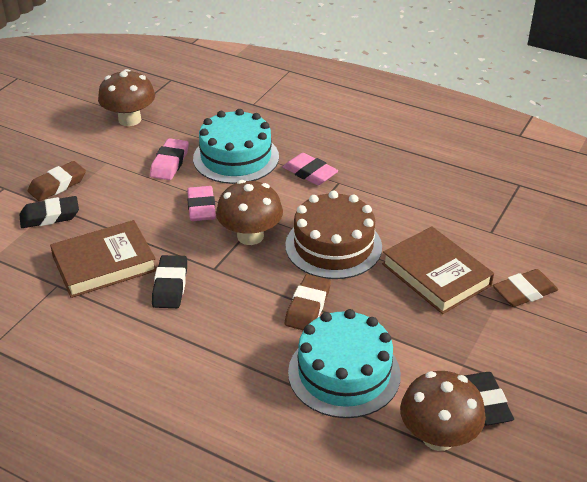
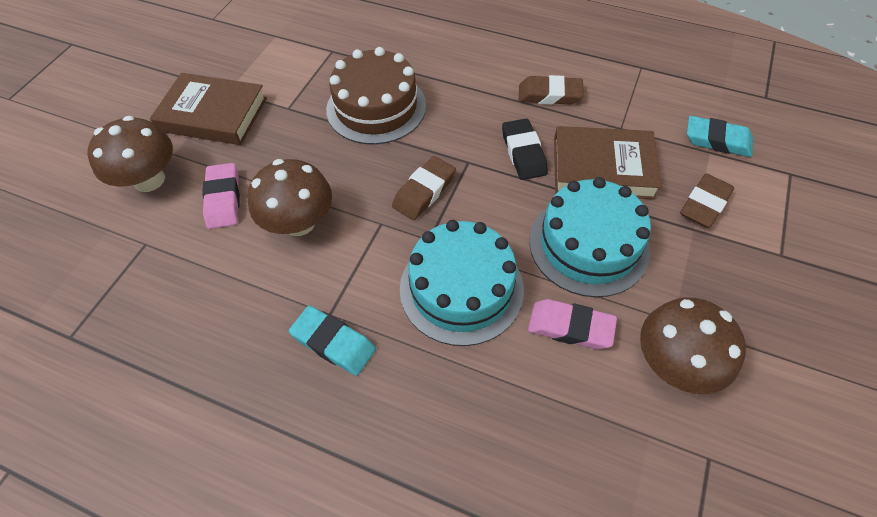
black eraser: [19,196,79,228] [152,255,187,308] [464,372,514,425] = 3 -> [502,119,548,180] = 1
pink eraser: [150,138,189,180] [187,186,216,221] [283,153,338,185] = 3 -> [202,163,240,229] [528,299,617,349] = 2
turquoise eraser: none = 0 -> [289,305,376,376] [687,116,753,157] = 2

